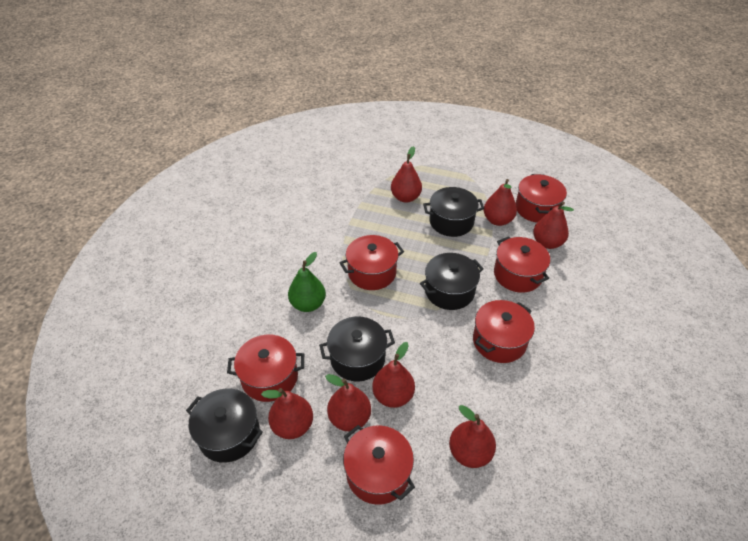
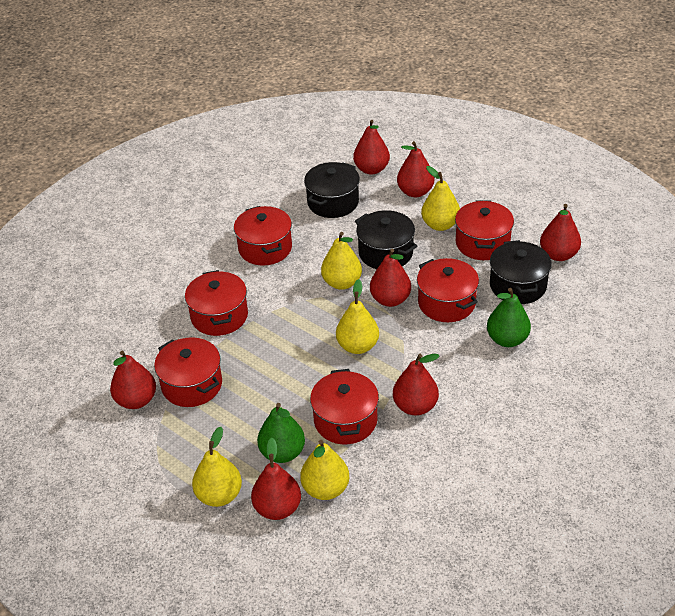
black pot: [186,389,263,463] [319,316,395,382] [420,253,484,310] [423,187,484,237] = 4 -> [304,162,360,218] [355,210,417,269] [490,240,552,304] = 3
green pear: [288,252,326,312] = 1 -> [257,403,305,463] [487,288,531,347] = 2
yellow pear: none = 0 -> [192,427,242,507] [300,440,349,500] [321,232,362,290] [336,279,379,354] [421,166,460,231] = 5

